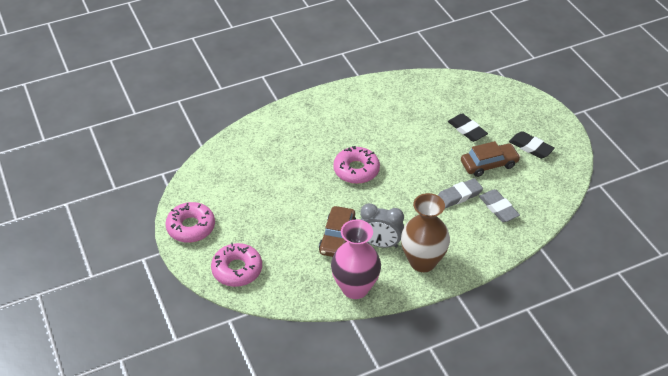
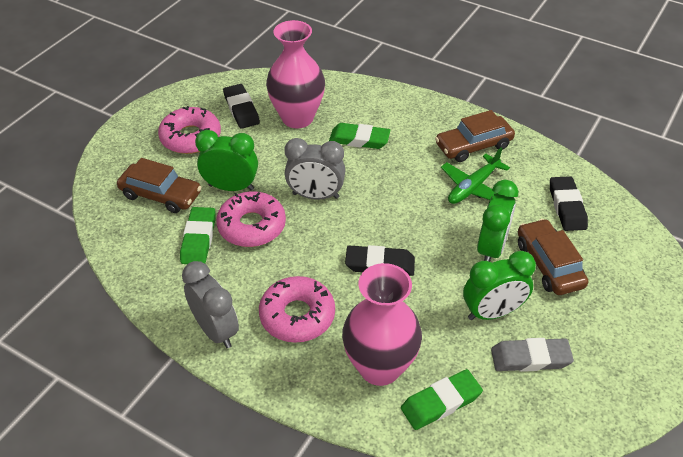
black eraser: [448,113,488,142] [509,131,555,159] = 2 -> [223,84,260,129] [345,245,415,276] [550,176,588,231] = 3
brown car: [319,206,356,257] [461,141,521,177] = 2 -> [117,158,201,213] [435,110,515,162] [518,219,588,295] = 3
brown vase: [401,193,450,272] = 1 -> none = 0
green clock: none = 0 -> [195,130,258,191] [463,251,536,320] [477,180,518,262] = 3
green eraser: none = 0 -> [180,207,216,264] [329,123,390,149] [401,369,483,430] = 3
green plane: none = 0 -> [441,147,510,204] = 1
grey clock: [360,203,404,248] = 1 -> [182,261,239,348] [284,138,345,200] = 2
grey eraser: [438,178,483,208] [479,189,520,222] = 2 -> [491,338,574,372] = 1
pink vase: [331,219,381,299] = 1 -> [266,20,325,128] [342,263,422,386] = 2

